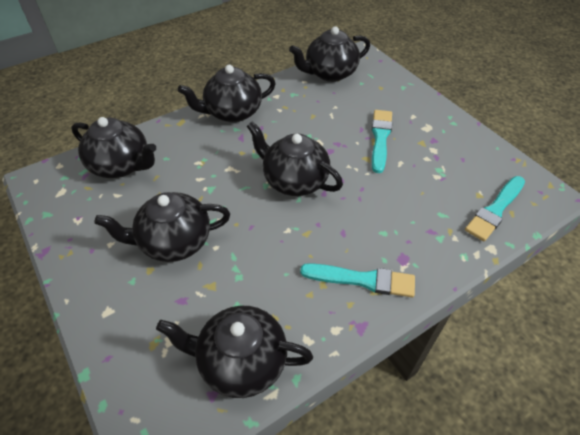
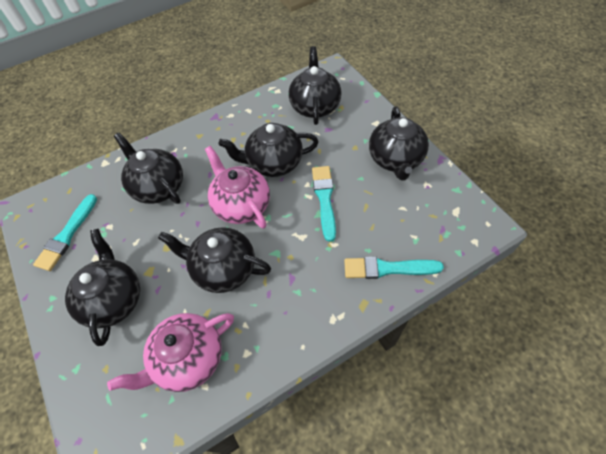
pink teapot: none = 0 -> [107,313,234,392] [205,146,270,229] = 2

